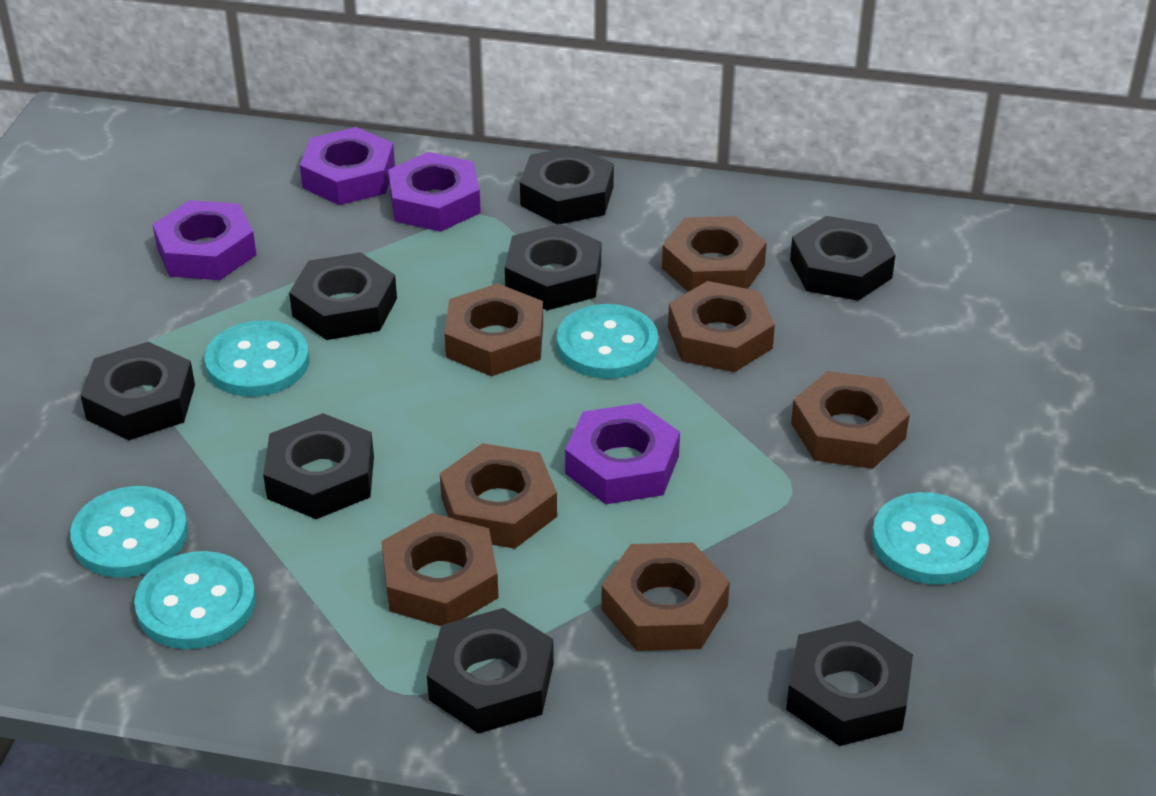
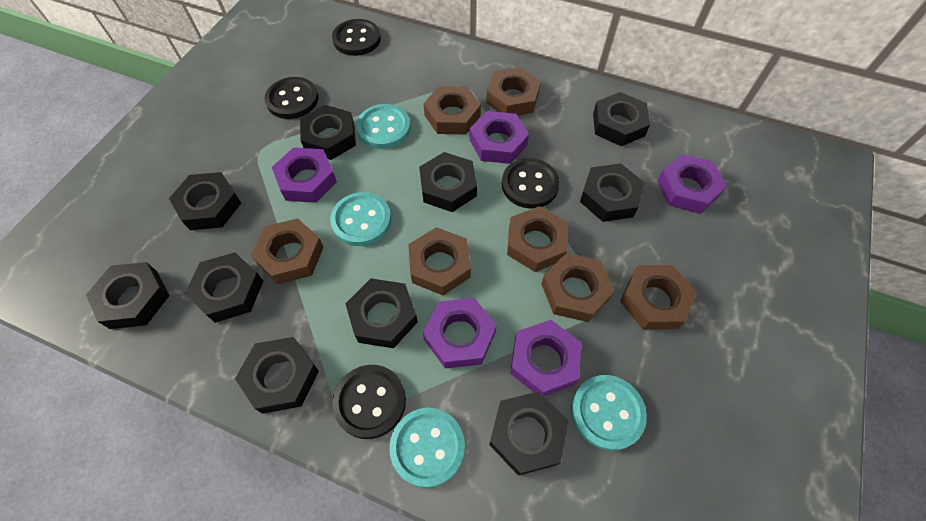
black button: none = 0 -> [265,77,319,119] [332,19,381,56] [332,365,406,439] [502,158,560,209] = 4
black nut: [80,342,195,440] [263,413,374,519] [289,252,397,340] [427,608,554,734] [505,224,601,311] [520,146,614,224] [786,620,913,746] [790,216,895,301] = 8 -> [86,262,170,329] [169,172,241,230] [185,252,263,323] [235,337,319,414] [300,105,356,160] [345,279,418,348] [419,152,477,212] [489,391,569,476] [580,163,645,222] [593,92,650,146] = 10
purple nut: [152,200,256,280] [300,127,395,205] [388,152,481,232] [565,403,680,504] = 4 -> [272,147,337,203] [423,298,497,368] [470,111,529,164] [510,320,582,396] [657,154,727,214] = 5
turquoise button: [70,486,188,577] [134,551,256,649] [205,320,309,397] [557,304,658,379] [872,492,989,584] = 5 -> [330,192,391,246] [356,104,411,149] [389,408,465,488] [571,375,647,451] = 4

